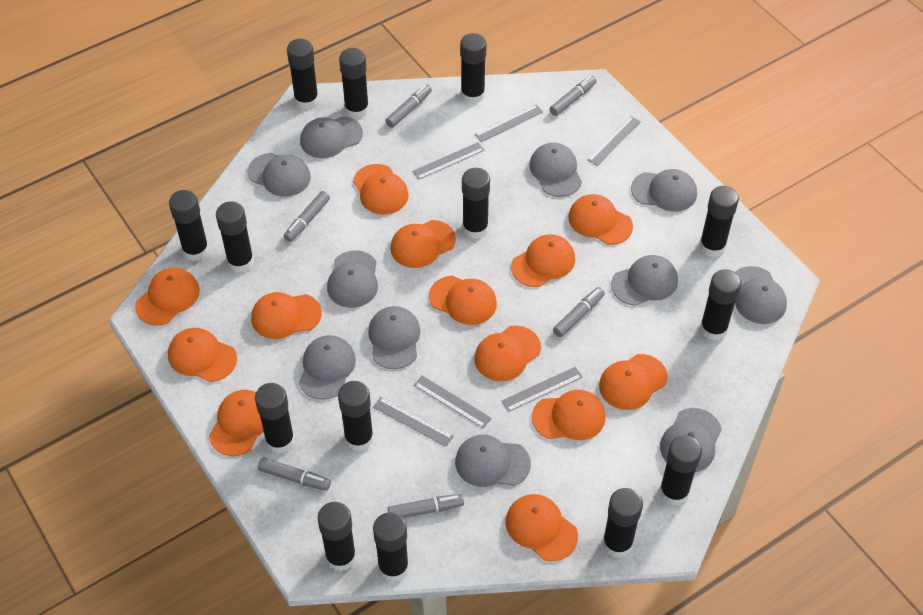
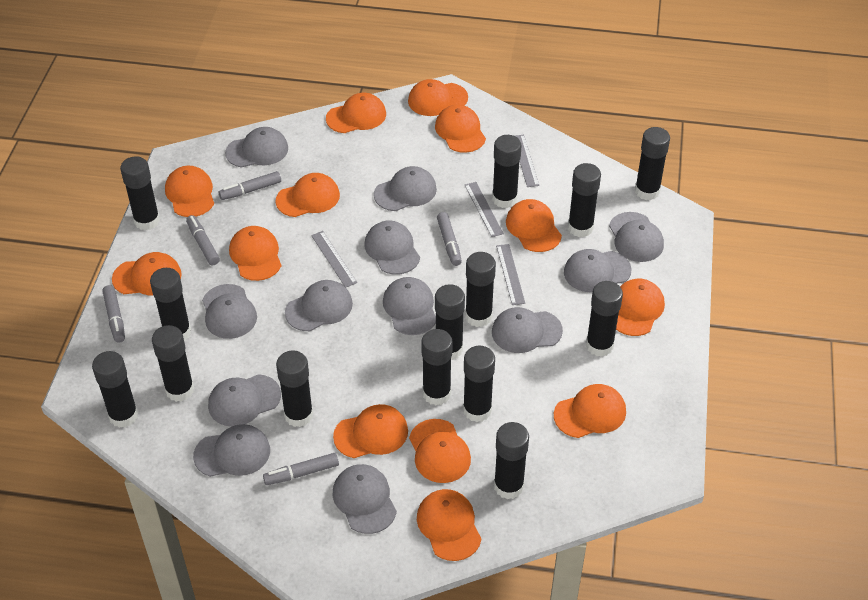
grey cap: [247,153,311,197] [299,335,356,400] [300,116,363,158] [327,250,378,308] [368,306,420,369] [455,435,531,487] [529,143,582,197] [611,255,678,306] [631,169,697,212] [660,408,722,472] [735,266,787,324] = 11 -> [193,424,270,477] [202,284,257,339] [208,374,281,427] [225,127,288,168] [285,280,353,331] [333,464,397,534] [365,221,420,275] [374,166,437,211] [383,277,436,335] [492,307,563,353] [564,249,632,292] [609,212,664,262] = 12
grey marker: [258,458,331,491] [284,191,330,242] [385,84,432,128] [388,494,464,518] [550,75,597,116] [553,287,605,337] = 6 -> [102,285,125,343] [186,215,220,265] [219,171,281,200] [263,453,339,485] [437,212,462,266] = 5
grey ruler: [373,397,454,447] [412,142,484,180] [414,375,492,428] [475,105,543,142] [502,367,582,412] [588,116,641,166] = 6 -> [311,231,357,288] [465,182,504,237] [496,244,525,305] [515,135,539,187] = 4

